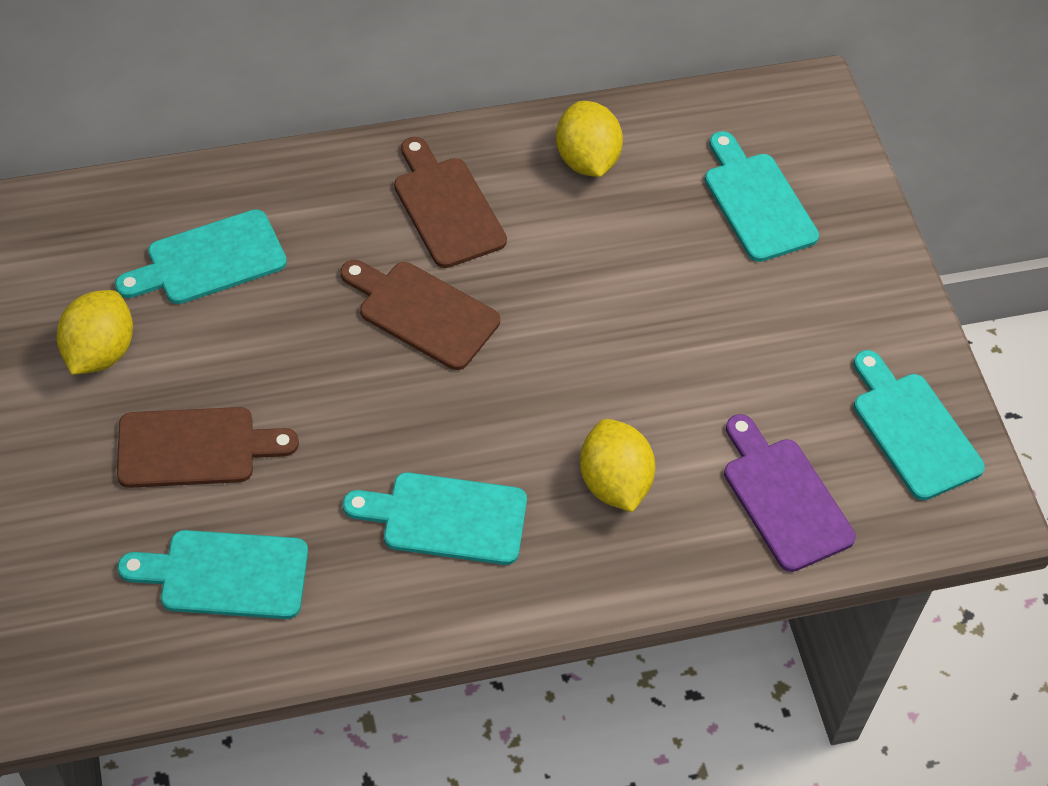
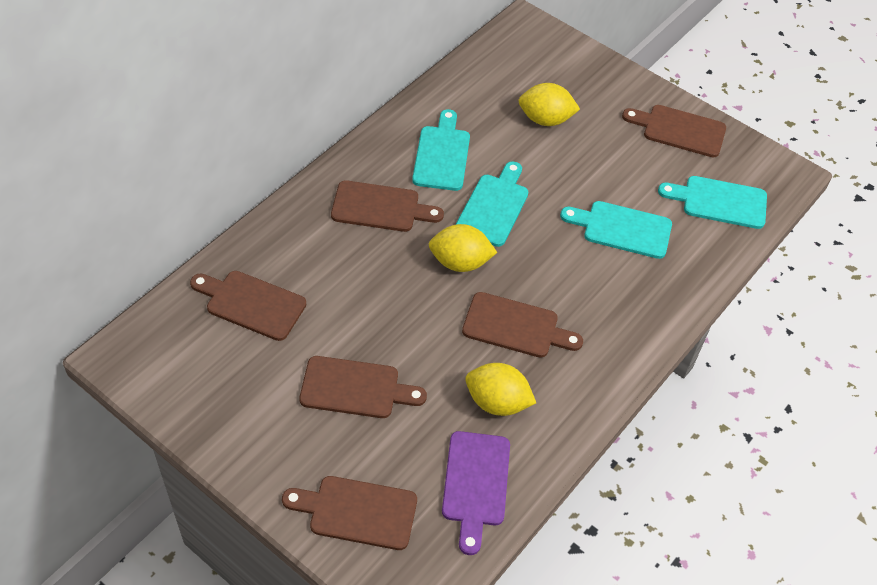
brown cutting board: [117,407,299,488] [340,260,500,370] [394,137,507,268] = 3 -> [190,271,306,341] [282,476,417,550] [299,356,427,418] [331,180,444,232] [462,292,583,358] [622,105,726,158] = 6
turquoise cutting board: [115,209,287,304] [118,530,308,619] [343,472,527,565] [705,131,819,262] [854,350,985,500] = 5 -> [412,109,470,191] [456,161,528,247] [560,201,672,259] [658,176,767,229] = 4

